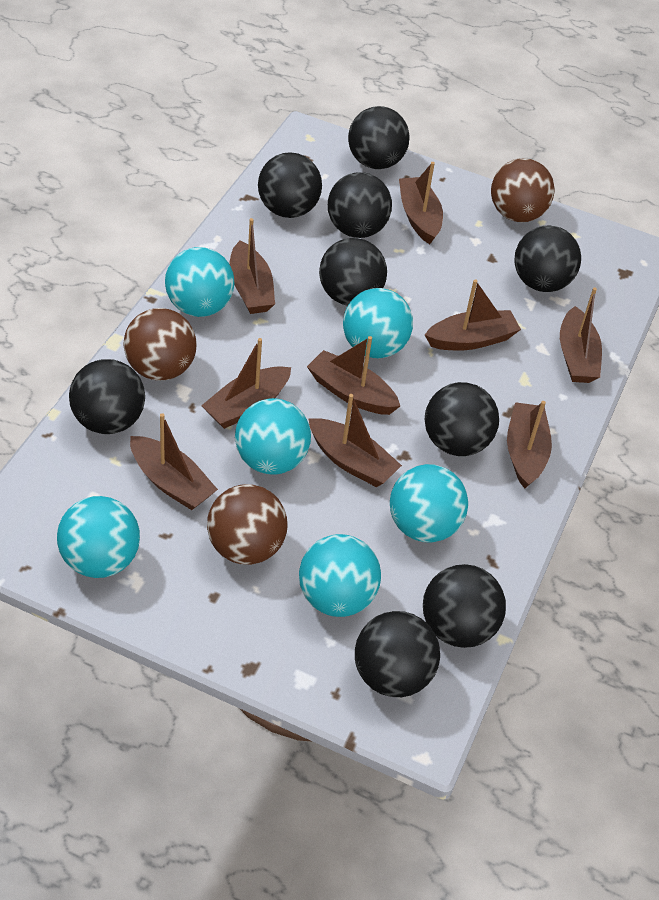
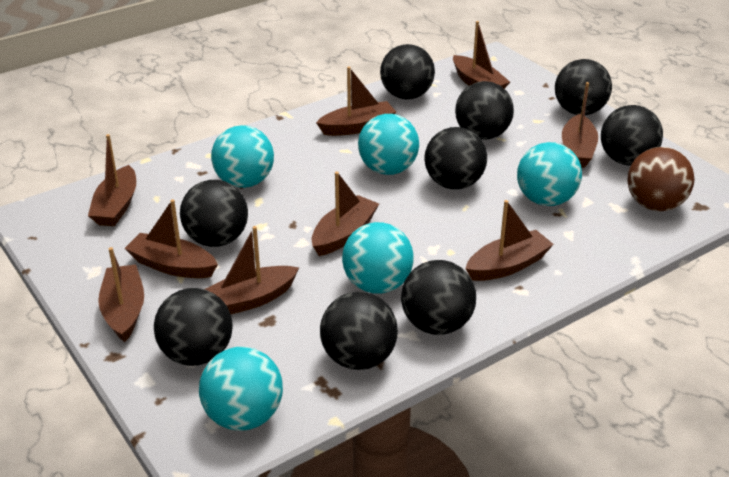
brown ball: [124,308,197,381] [207,484,287,565] [491,158,555,222] = 3 -> [628,147,695,211] = 1
turquoise ball: [57,496,140,578] [165,247,235,317] [235,398,311,475] [299,534,381,617] [343,288,413,358] [390,464,468,543] = 6 -> [199,347,283,431] [211,125,274,188] [342,222,414,294] [358,114,419,175] [517,142,582,206] = 5

